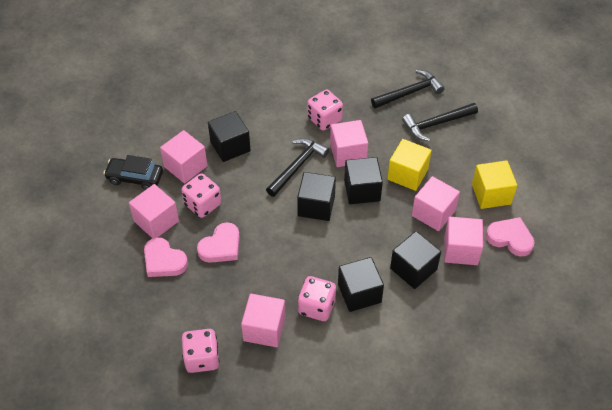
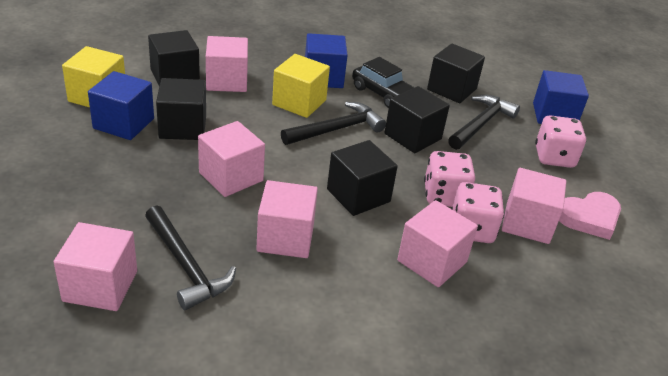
blue cube: none = 0 -> [88,71,154,140] [305,33,348,88] [533,70,589,124] = 3
pink dice: [181,174,221,218] [182,329,219,373] [298,276,336,321] [307,90,343,130] = 4 -> [424,151,475,207] [451,182,504,243] [535,115,586,168] = 3
pink heart: [144,237,188,277] [197,222,240,263] [486,217,535,257] = 3 -> [559,192,621,240] = 1

